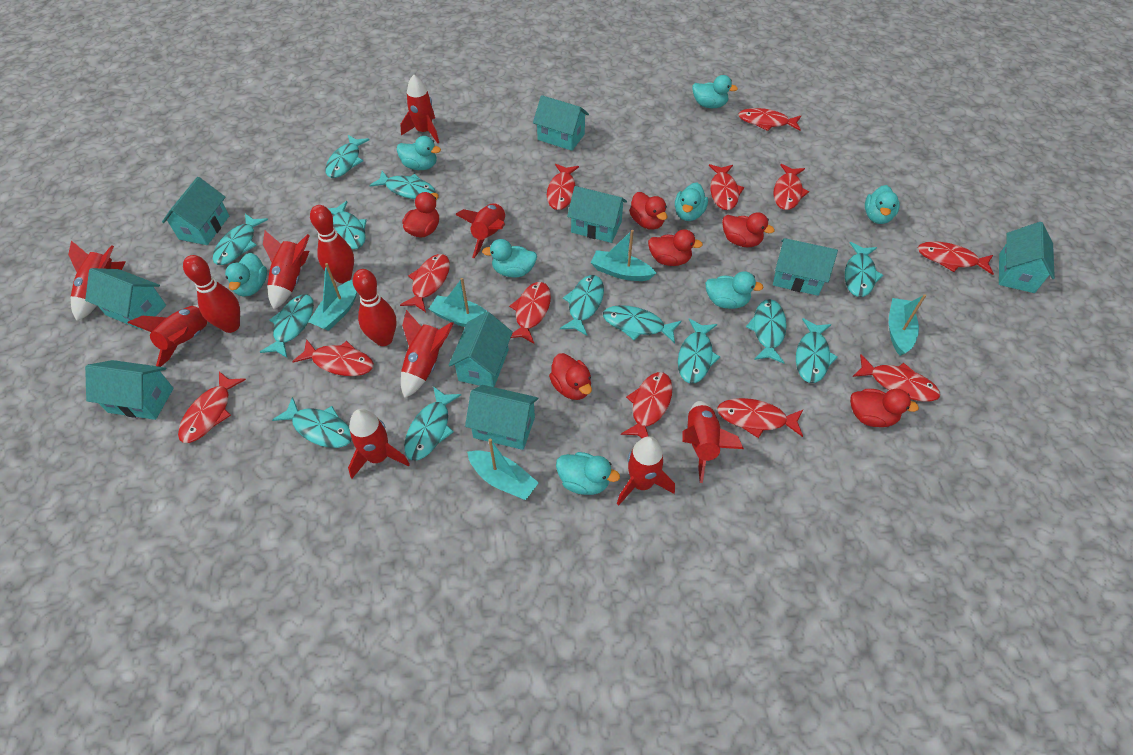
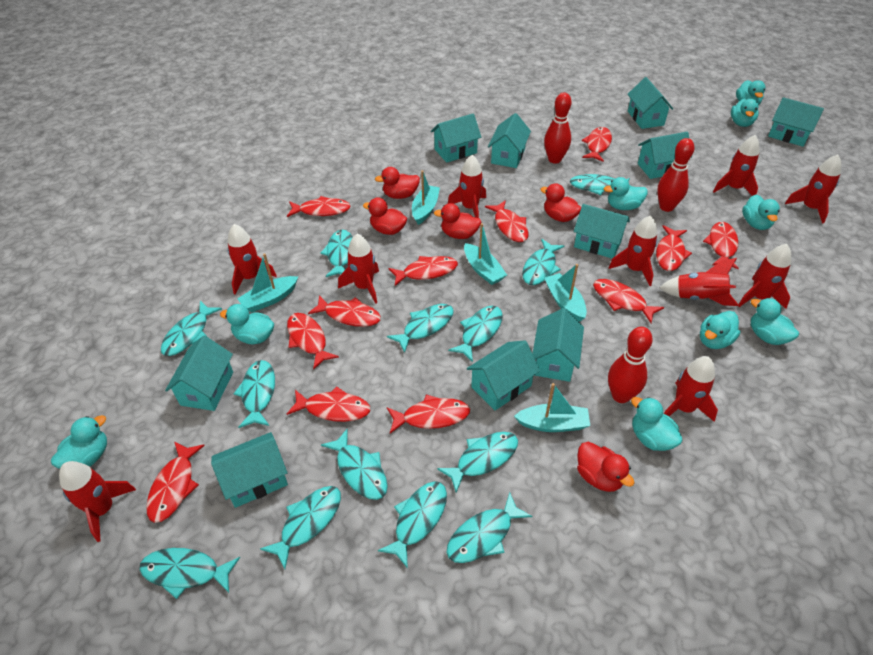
red duck: [402,192,439,237] [549,353,592,400] [629,192,667,230] [648,229,703,266] [722,212,775,247] [850,388,919,427] = 6 -> [363,197,407,235] [375,167,420,199] [434,203,481,239] [540,183,581,222] [577,442,634,492] = 5
red rocket: [68,241,126,321] [127,305,208,367] [263,231,310,309] [348,409,410,478] [400,75,439,143] [401,310,454,398] [455,203,505,258] [617,436,675,505] [682,401,744,483] = 9 -> [59,461,136,542] [228,224,277,295] [338,233,379,304] [448,155,486,218] [609,215,657,286] [659,258,739,306] [664,356,718,422] [713,135,759,196] [738,244,791,309] [785,154,841,224] = 10
turquoise duck: [225,253,267,296] [397,136,441,170] [482,239,537,278] [556,452,620,495] [675,183,708,221] [692,75,738,108] [705,271,764,309] [865,185,900,224] = 8 -> [51,415,107,469] [220,304,274,344] [604,177,648,210] [631,397,683,451] [700,311,741,349] [731,98,759,127] [736,80,766,105] [742,195,780,230] [751,298,799,345] = 9
turquoise house: [85,268,166,330] [85,360,174,420] [162,177,229,245] [449,312,513,387] [465,385,538,450] [533,95,589,151] [567,186,627,243] [773,238,838,296] [999,222,1055,293] = 9 -> [165,336,233,411] [211,432,288,508] [431,114,481,163] [467,340,540,410] [488,113,531,168] [532,308,584,382] [574,204,630,259] [627,77,673,129] [638,132,692,179] [768,97,824,147] = 10

